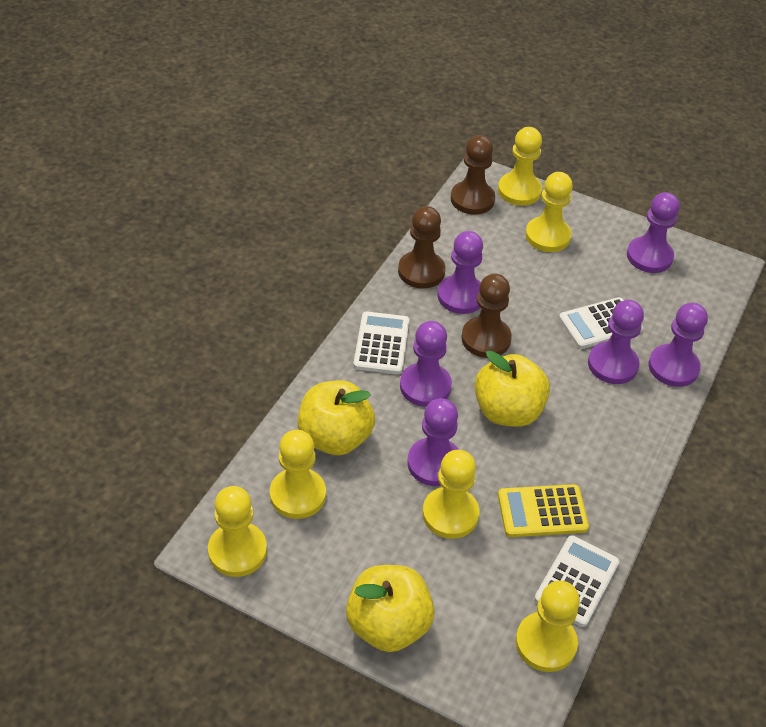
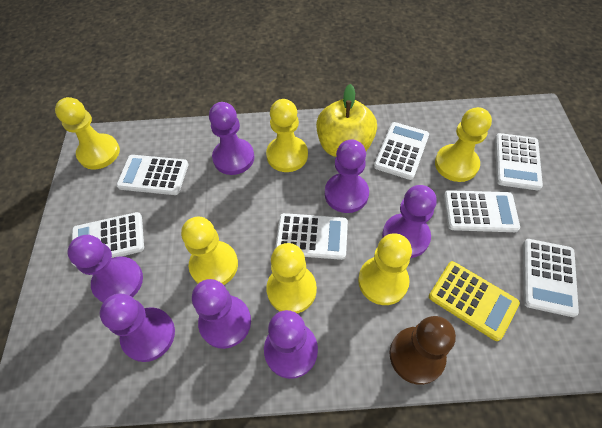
brown pawn: [398,206,446,289] [451,135,495,215] [461,274,512,358] = 3 -> [389,316,456,385] = 1
purple pawn: [400,321,452,407] [407,398,459,486] [438,231,483,314] [588,300,644,384] [627,192,680,273] [648,303,708,387] = 6 -> [67,235,143,302] [100,293,175,362] [192,279,251,349] [209,102,254,175] [264,310,318,379] [325,139,369,213] [382,185,437,258] = 7
white calculator: [353,311,409,374] [534,535,619,627] [559,297,643,349] = 3 -> [71,212,144,267] [116,155,189,195] [275,213,348,260] [374,122,429,180] [444,190,520,232] [495,133,543,190] [523,239,579,317] = 7
yellow apple: [297,380,375,455] [346,565,435,652] [474,350,550,427] = 3 -> [316,84,377,157] = 1

